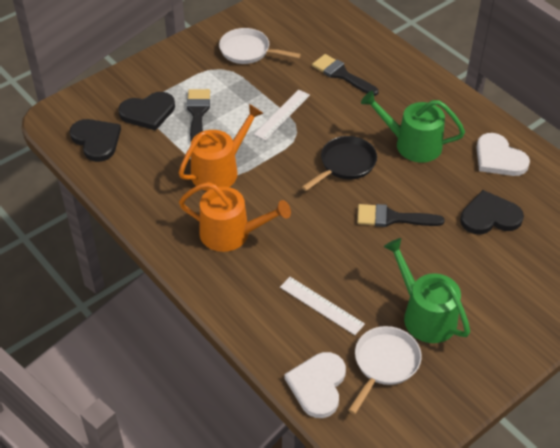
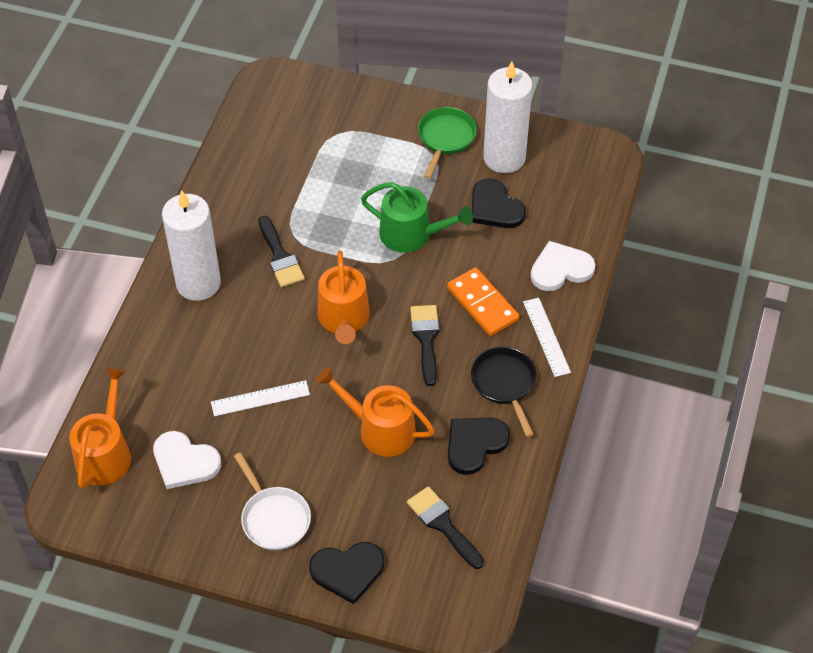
green pan: none = 0 -> [418,107,477,179] = 1
green watering can: [361,91,465,163] [384,238,470,343] = 2 -> [361,182,473,253] = 1
orange domino: none = 0 -> [447,267,519,336] = 1
orange watering can: [179,104,264,191] [179,182,291,252] = 2 -> [69,368,131,489] [316,367,435,457] [317,250,370,344] = 3
white candle: none = 0 -> [162,190,221,301] [483,61,533,173] = 2
white pan: [219,28,301,64] [348,326,421,414] = 2 -> [234,452,311,550] = 1

